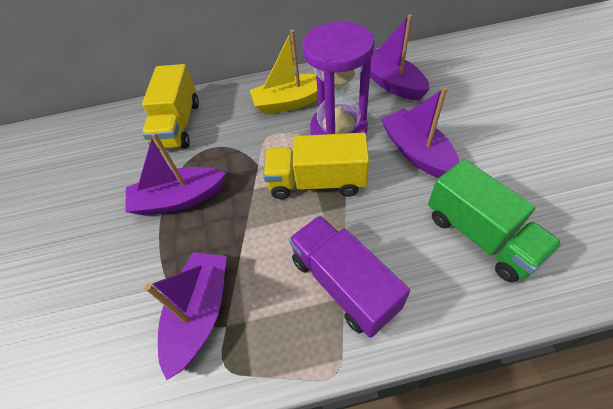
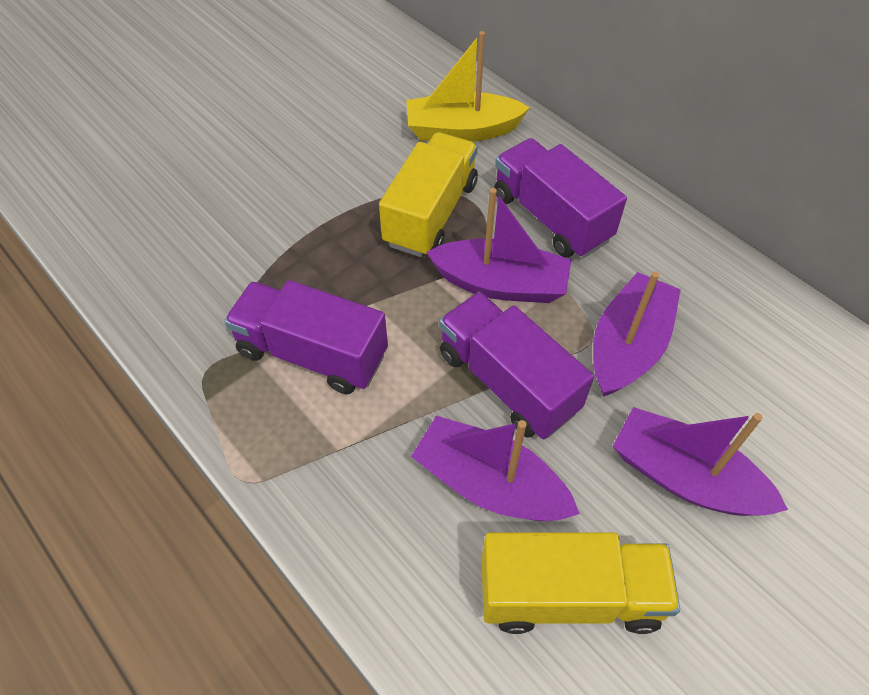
green truck: [428,159,562,283] = 1 -> none = 0
purple hourglass: [302,21,375,135] = 1 -> none = 0
purple truck: [289,215,410,338] = 1 -> [224,280,388,394] [439,292,594,439] [494,138,627,258] = 3

